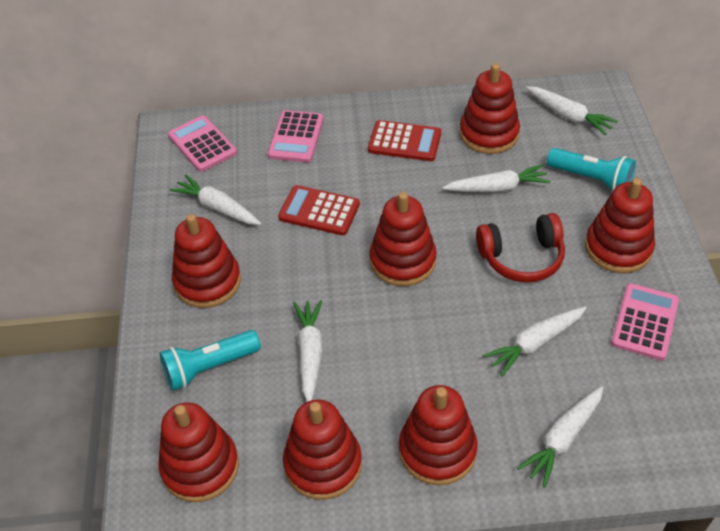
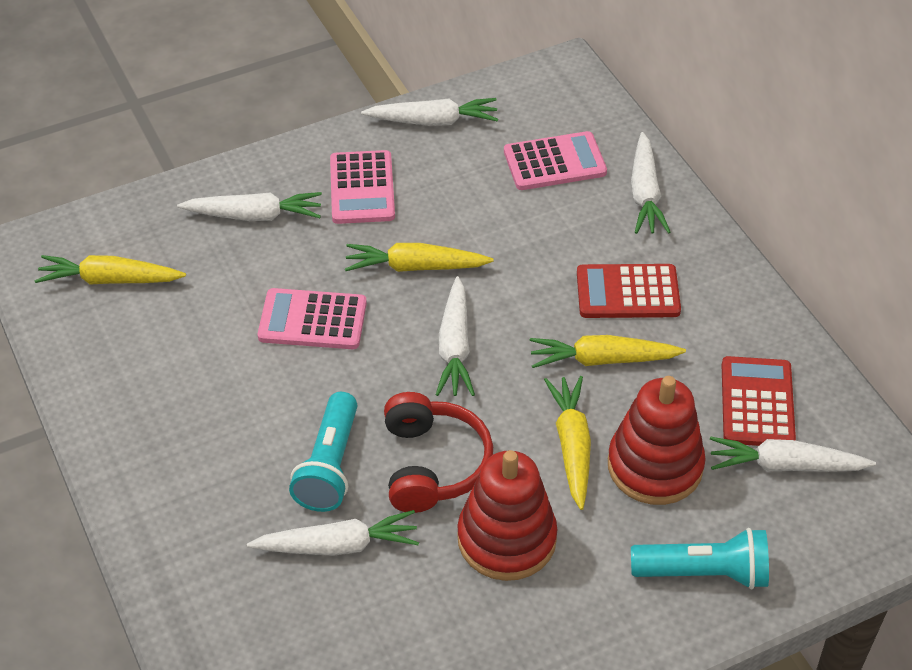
red stacking toy: [158,402,239,502] [172,214,241,308] [283,399,362,500] [370,192,437,286] [399,385,478,485] [459,63,520,154] [585,178,655,273] = 7 -> [457,450,557,581] [608,376,706,505] = 2
yellow carrot: none = 0 -> [34,255,186,284] [345,243,494,272] [530,335,686,368] [544,376,591,510] = 4

